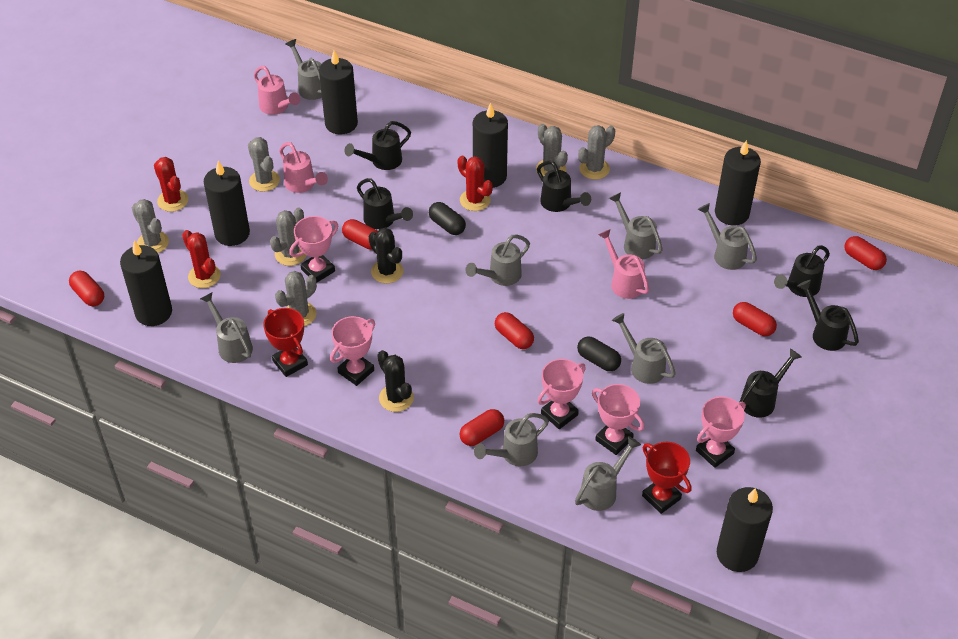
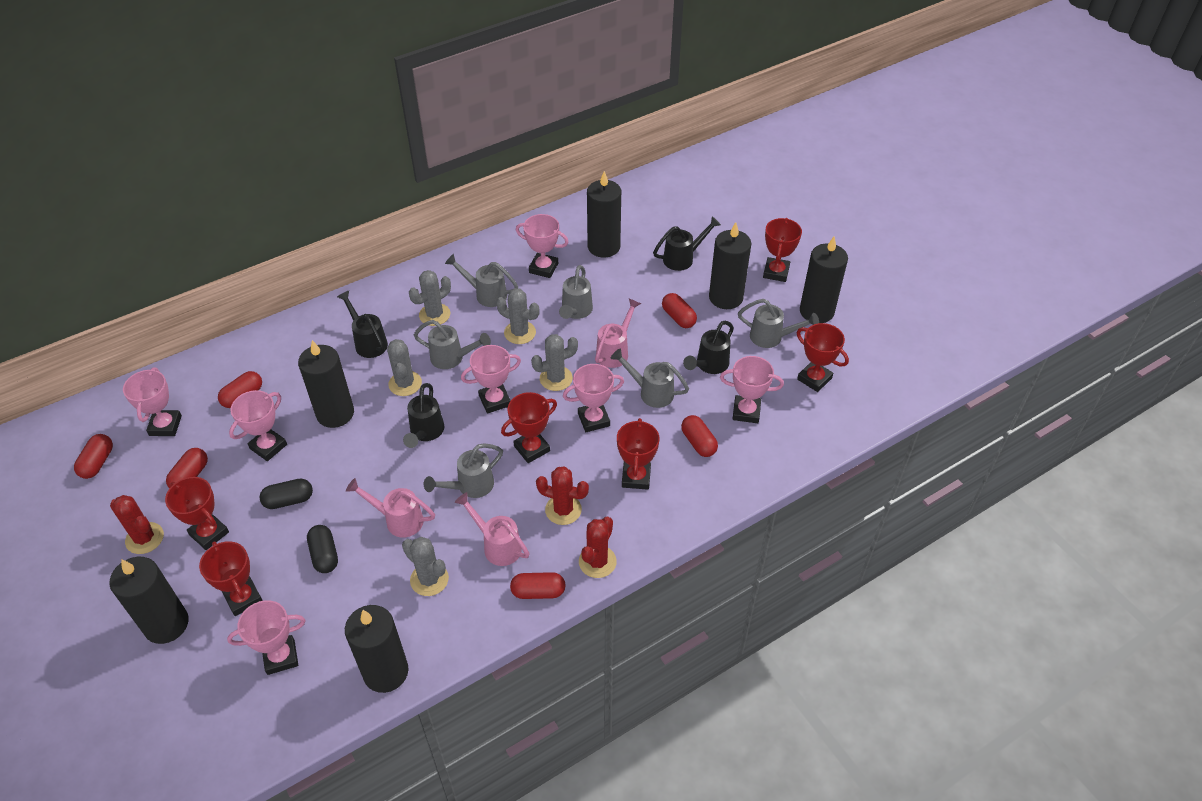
black cactus: [369,228,403,283] [377,350,414,412] = 2 -> none = 0
black watering can: [345,121,411,170] [357,178,413,229] [537,161,591,212] [739,348,802,418] [774,245,830,297] [798,280,859,351] = 6 -> [337,291,388,358] [403,383,444,448] [653,216,721,271] [683,321,734,374] = 4
grey cactus: [132,199,169,253] [248,137,280,192] [270,208,306,266] [275,271,317,326] [536,124,568,177] [578,125,615,179] = 6 -> [387,339,422,396] [402,537,449,596] [409,270,451,326] [496,288,539,344] [531,334,578,391] = 5
grey watering can: [200,292,253,363] [286,39,322,100] [466,235,530,286] [474,413,549,466] [575,436,641,511] [609,192,663,259] [612,313,676,384] [698,203,757,270] = 8 -> [414,320,491,369] [424,444,503,498] [445,254,518,307] [559,265,593,319] [611,348,689,408] [738,299,819,348] = 6
pink trophy: [289,216,338,283] [330,316,375,386] [538,359,586,429] [592,384,644,455] [696,396,746,468] = 5 -> [123,368,182,436] [227,600,306,675] [229,390,287,461] [461,345,521,414] [516,214,568,278] [563,364,624,432] [720,356,784,423] = 7
red trophy: [263,308,308,377] [642,442,691,514] = 2 -> [165,477,229,550] [199,541,263,616] [501,392,557,463] [617,418,660,490] [763,218,802,282] [797,323,849,392] = 6

